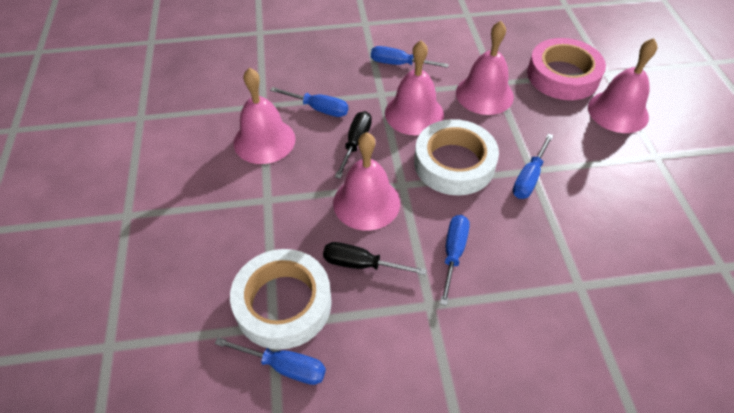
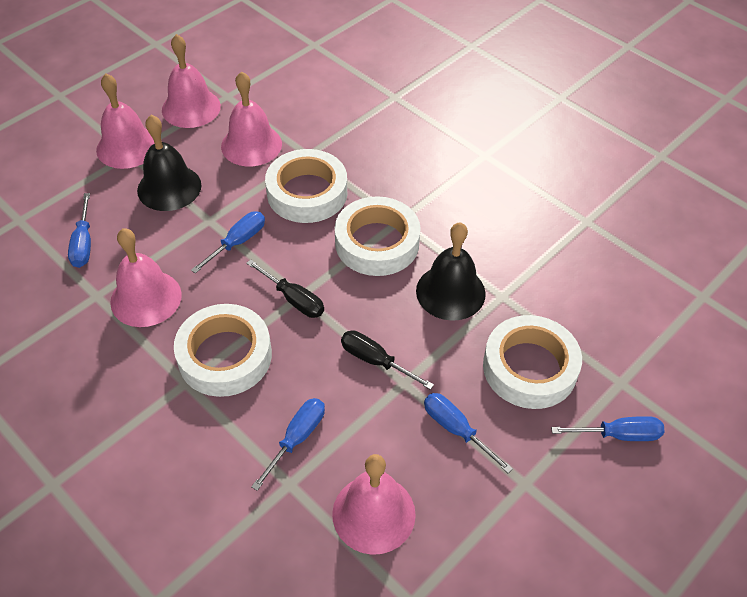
black bell: none = 0 -> [137,115,202,211] [416,222,486,321] = 2
pink tape: [527,38,606,100] = 1 -> none = 0
white tape: [230,249,332,350] [414,119,499,195] = 2 -> [174,304,272,397] [265,149,347,223] [335,196,421,276] [483,315,582,409] = 4

